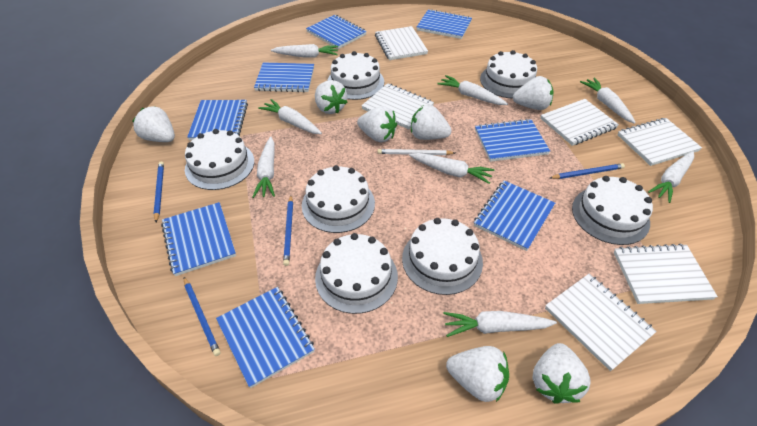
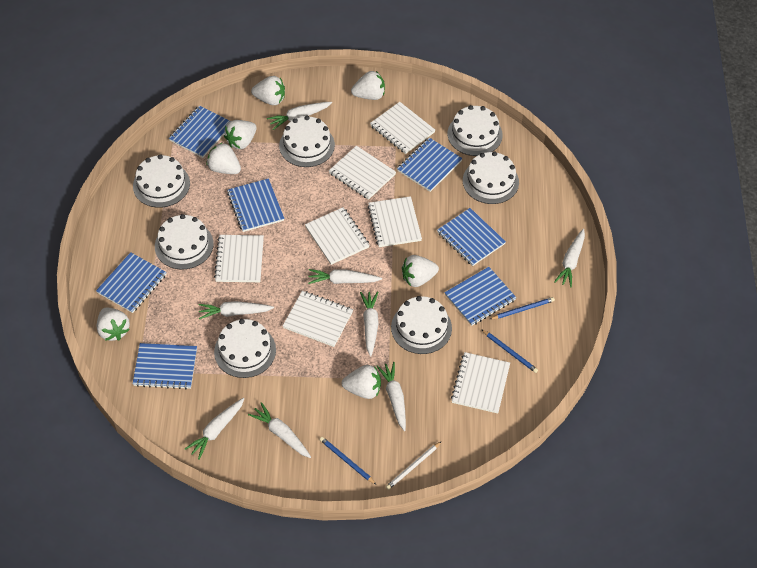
blue notebook: [161,202,236,276] [187,100,248,140] [216,287,315,388] [254,62,314,92] [306,15,367,49] [416,9,472,39] [474,180,555,251] [475,119,550,162] = 8 -> [96,252,166,313] [133,343,197,389] [169,105,230,158] [227,178,285,232] [397,138,463,192] [437,208,506,266] [445,267,516,326] = 7
blue pencil: [154,162,164,222] [184,277,221,356] [283,196,293,266] [550,163,625,179] = 4 -> [320,437,377,485] [481,329,538,373] [490,297,555,319] = 3
white notebook: [361,83,434,129] [375,26,428,60] [540,99,619,146] [545,274,657,371] [614,244,718,304] [618,118,702,166] = 6 -> [214,235,264,282] [283,291,353,347] [305,207,370,265] [329,146,396,200] [368,196,422,247] [370,102,435,154] [451,352,510,413] = 7

